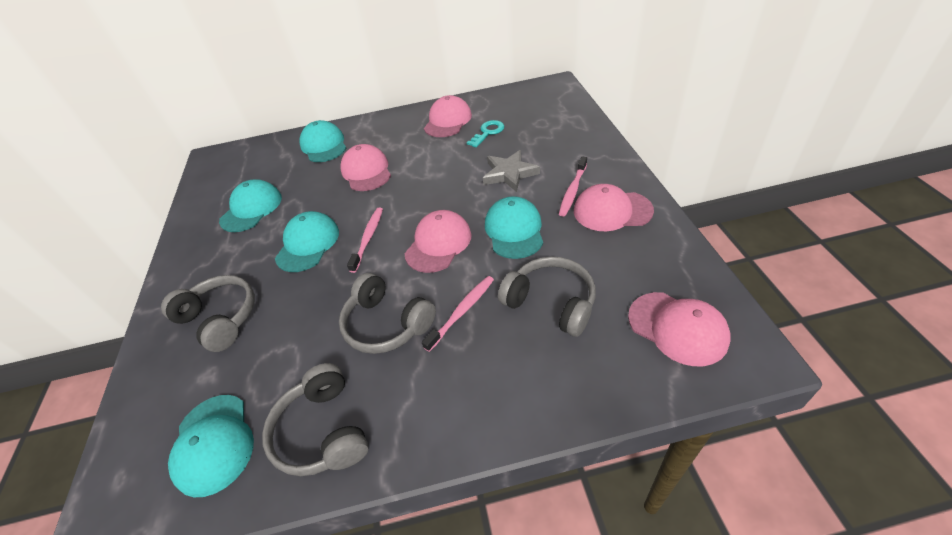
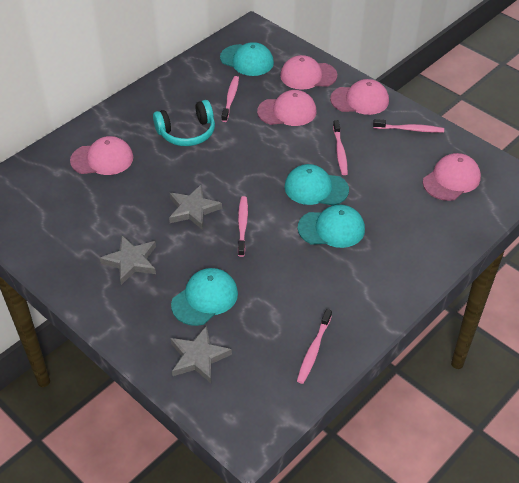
grey headphones: [161,275,255,352] [262,363,369,476] [339,273,436,354] [498,256,596,337] = 4 -> none = 0
grey star: [483,150,540,192] = 1 -> [100,236,156,285] [169,184,222,230] [171,326,232,383] = 3
pink toothbrush: [347,208,383,273] [422,276,494,352] [559,157,587,217] = 3 -> [221,76,239,122] [238,196,248,257] [297,309,332,384] [333,120,348,175] [373,119,444,133] = 5
turquoise cap: [168,395,254,497] [219,179,282,232] [275,211,339,272] [299,120,346,162] [485,196,543,259] = 5 -> [171,268,238,326] [220,42,274,76] [285,164,349,206] [298,205,365,248] = 4
turquoise headphones: none = 0 -> [153,100,215,146] = 1
turquoise key: [467,120,504,148] = 1 -> none = 0

